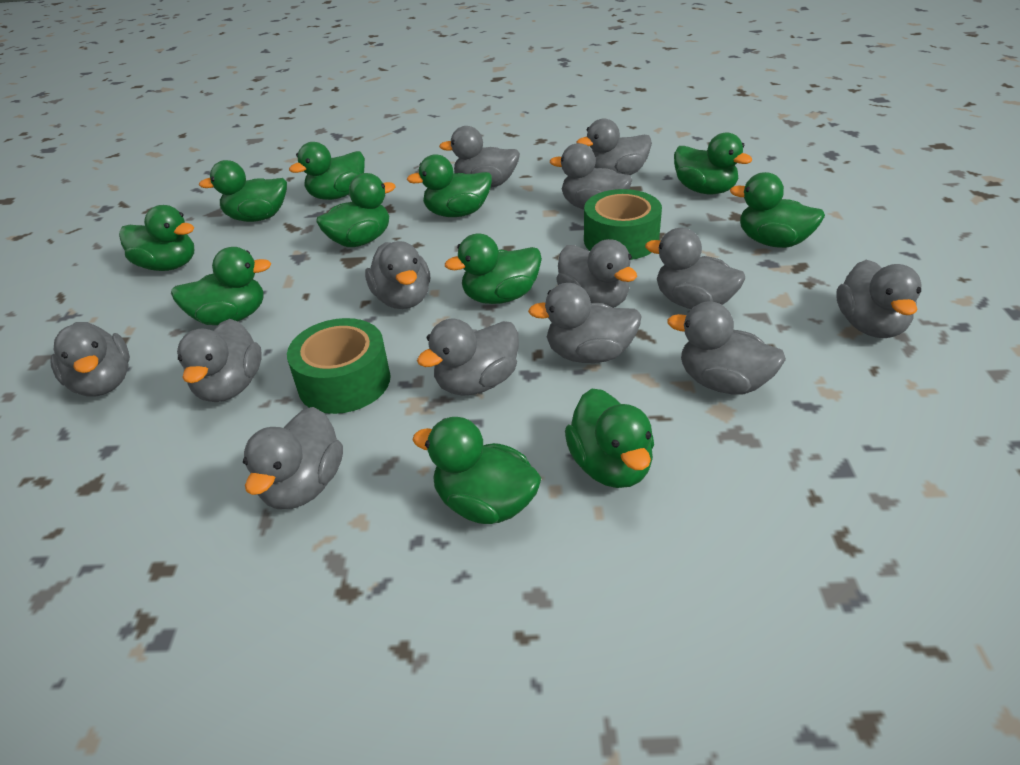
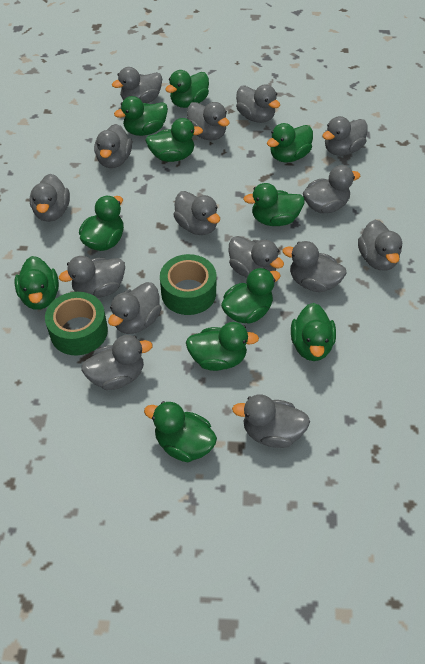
grey duck: [50,322,130,397] [177,319,262,402] [243,407,343,509] [365,241,430,309] [417,319,519,396] [439,126,520,188] [528,283,642,363] [550,143,632,210] [556,239,637,308] [577,118,652,175] [645,228,745,309] [667,301,786,394] [836,260,922,338] = 13 -> [29,174,70,222] [59,256,125,298] [81,335,153,390] [94,124,132,168] [108,282,161,334] [112,67,162,103] [173,191,220,235] [187,102,230,140] [229,236,284,278] [232,394,310,448] [236,84,280,123] [282,241,347,292] [303,165,360,213] [322,116,368,156] [358,220,402,271] = 15

